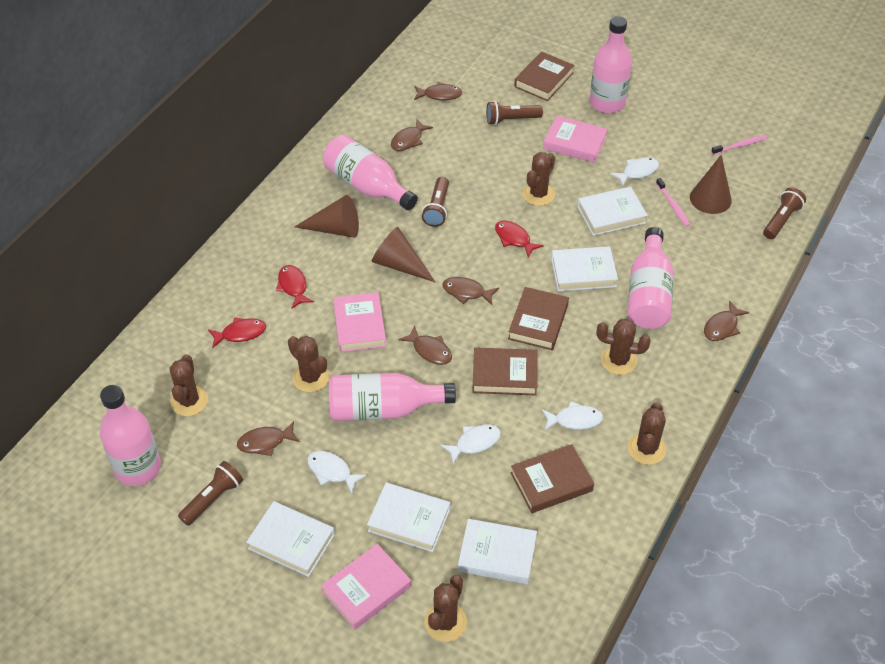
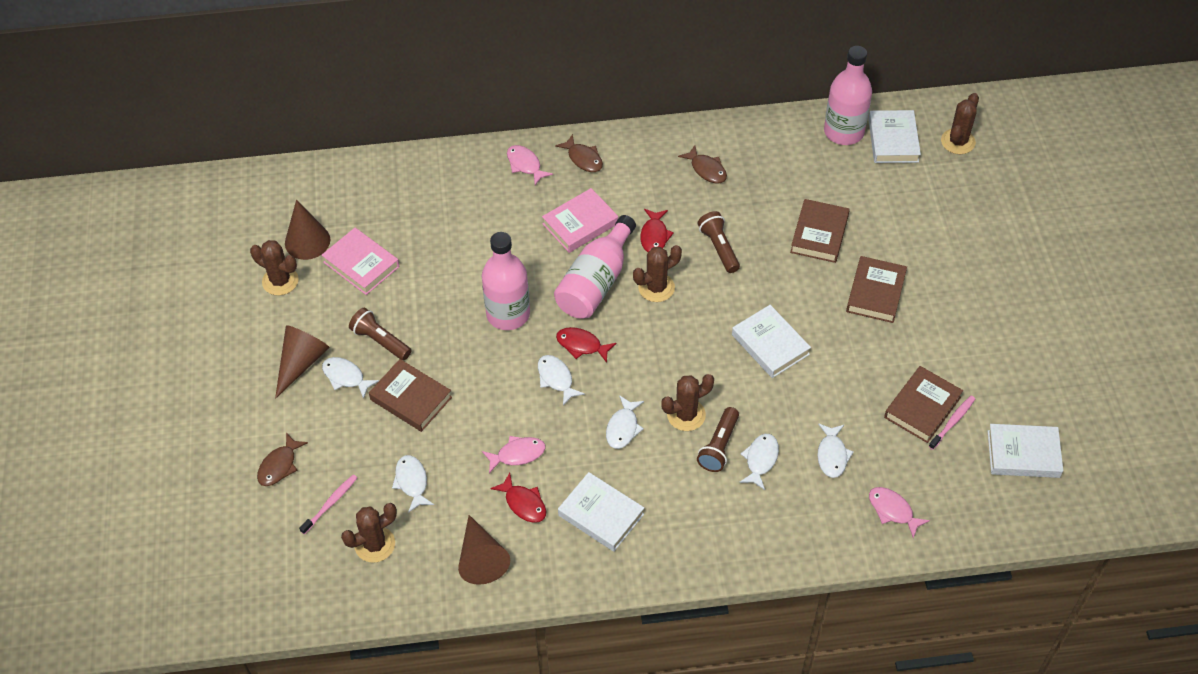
brown cactus: [169,355,208,416] [288,336,329,392] [424,575,467,642] [522,152,555,206] [596,319,651,375] [628,402,666,465] = 6 -> [250,240,299,295] [341,503,397,563] [633,245,682,302] [661,374,714,431] [941,93,979,154] = 5
brown fish: [237,421,300,456] [391,119,433,151] [399,325,452,365] [414,82,462,101] [442,277,499,305] [704,301,750,341] = 6 -> [257,432,308,486] [555,134,603,172] [678,145,727,183] = 3
brown flashlight: [178,461,243,526] [422,177,449,227] [486,101,543,125] [763,187,806,239] = 4 -> [349,308,411,360] [697,211,740,273] [697,407,739,472] = 3
pink book: [321,544,411,630] [333,292,386,352] [543,116,608,163] = 3 -> [322,228,400,295] [542,188,618,253] = 2
pink bottle: [100,385,161,486] [323,135,418,210] [329,373,456,421] [590,16,632,113] [628,227,673,329] = 5 -> [482,232,530,330] [554,215,636,318] [824,46,872,145] = 3
pink fish: none = 0 -> [482,436,546,473] [507,145,553,185] [869,487,930,538] = 3
white book: [246,501,335,577] [367,482,450,552] [458,519,537,584] [551,246,618,291] [577,186,648,236] = 5 -> [558,472,644,552] [732,305,811,378] [868,110,921,163] [988,424,1063,478] = 4
white fish: [307,451,367,495] [440,424,501,464] [542,401,603,430] [610,157,659,187] = 4 -> [322,357,379,399] [392,455,434,513] [538,355,585,406] [606,395,644,449] [739,434,779,490] [817,423,854,478] = 6

